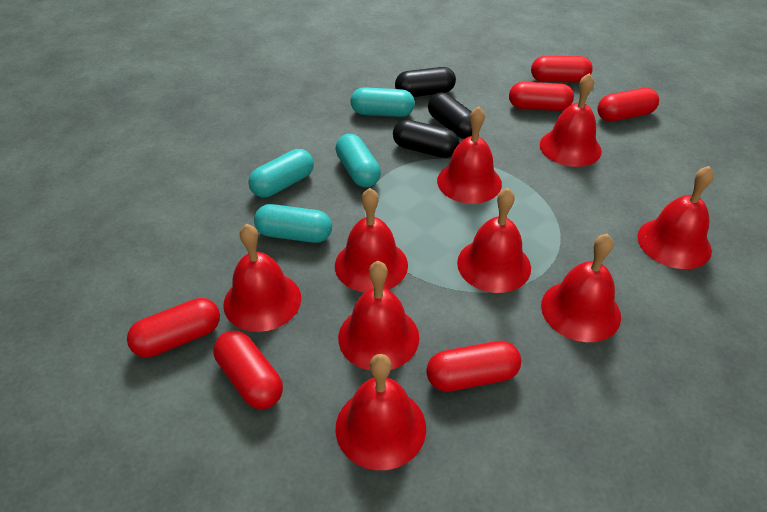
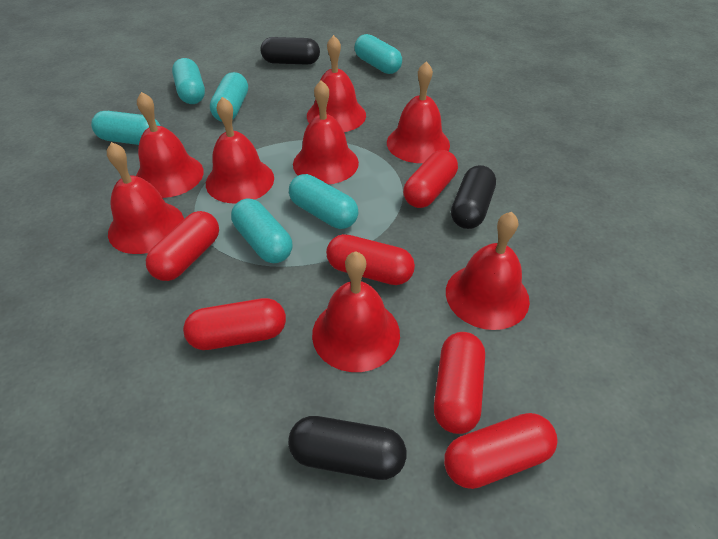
red bell: [224,224,301,332] [335,188,408,292] [335,354,426,470] [338,261,419,371] [437,106,502,204] [457,188,531,293] [540,73,602,167] [541,234,621,342] [637,166,714,269] = 9 -> [107,142,184,254] [136,92,204,198] [206,97,274,203] [293,80,359,184] [307,35,366,132] [312,251,400,372] [387,61,450,163] [446,212,530,330] = 8
turquoise capsule: [248,149,314,198] [254,204,332,243] [335,134,381,187] [351,87,415,117] = 4 -> [91,111,161,145] [172,58,205,104] [210,72,248,122] [231,199,292,263] [289,174,358,229] [354,34,402,74] = 6

